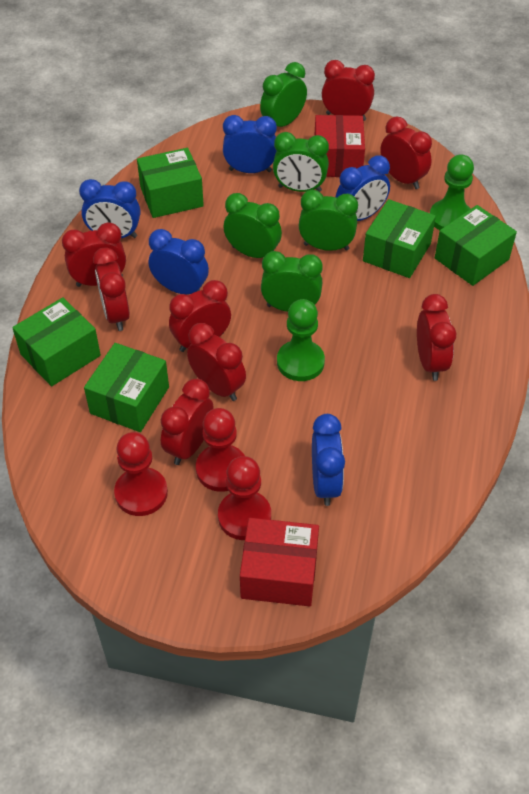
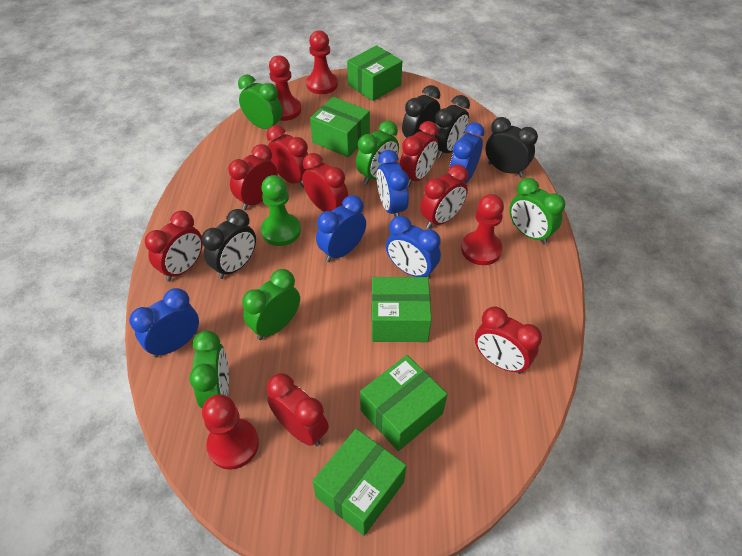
black clock: none = 0 -> [201,209,256,279] [402,85,440,138] [433,95,470,158] [486,117,538,177] = 4
green pawn: [277,299,325,381] [430,154,474,230] = 2 -> [261,175,301,246] = 1
red box: [240,518,319,606] [314,115,365,177] = 2 -> none = 0
red pawn: [114,432,168,516] [196,408,245,492] [218,456,271,540] = 3 -> [202,394,259,470] [269,55,301,121] [306,30,338,94] [461,194,504,265] = 4

